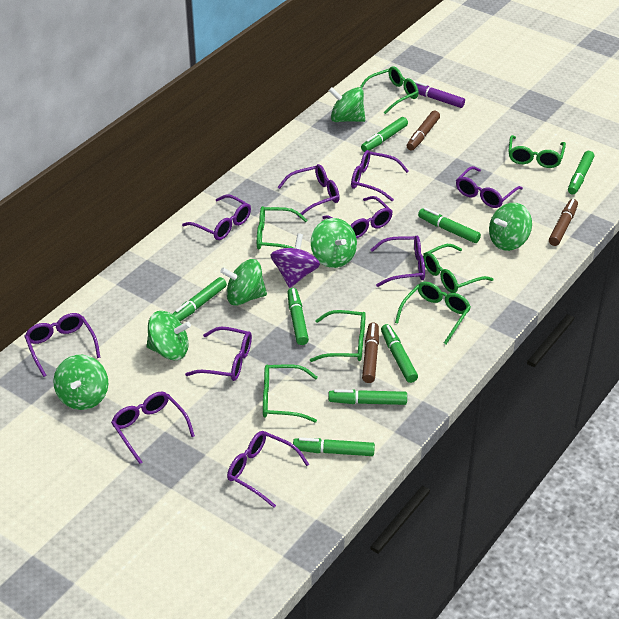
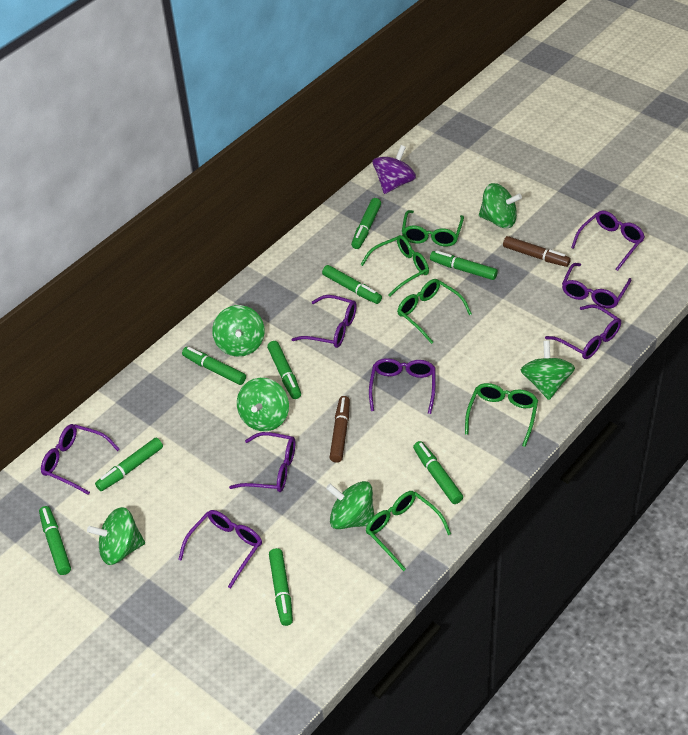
brown marker: [362,322,379,383] [407,111,440,151] [549,199,578,246] = 3 -> [329,396,350,463] [503,236,571,267] = 2
green glasses: [257,206,307,250] [263,364,318,423] [310,310,366,362] [360,66,419,114] [395,282,471,344] [423,244,493,293] [508,135,566,168] = 7 -> [360,235,429,297] [366,491,451,571] [398,279,472,344] [402,210,464,246] [465,383,538,447] = 5
green marker: [173,277,227,321] [287,288,309,345] [293,437,375,456] [328,389,407,405] [361,117,408,152] [381,324,418,383] [418,208,481,243] [568,151,594,194] = 8 -> [39,506,71,575] [95,438,163,491] [182,347,246,385] [267,341,301,399] [269,548,293,626] [322,265,382,304] [351,198,381,249] [413,441,463,504] [430,250,498,280] = 9
purple glasses: [24,313,101,377] [111,391,195,464] [182,195,251,240] [185,327,252,381] [227,431,309,508] [278,164,340,218] [322,196,393,239] [351,150,409,201] [370,236,425,287] [456,166,523,208] = 10 -> [41,424,119,495] [178,510,262,588] [229,432,295,492] [291,295,357,348] [369,358,436,414] [545,304,621,359] [562,263,631,309] [571,211,645,271] = 8
purple marker: [414,81,465,108] = 1 -> none = 0

